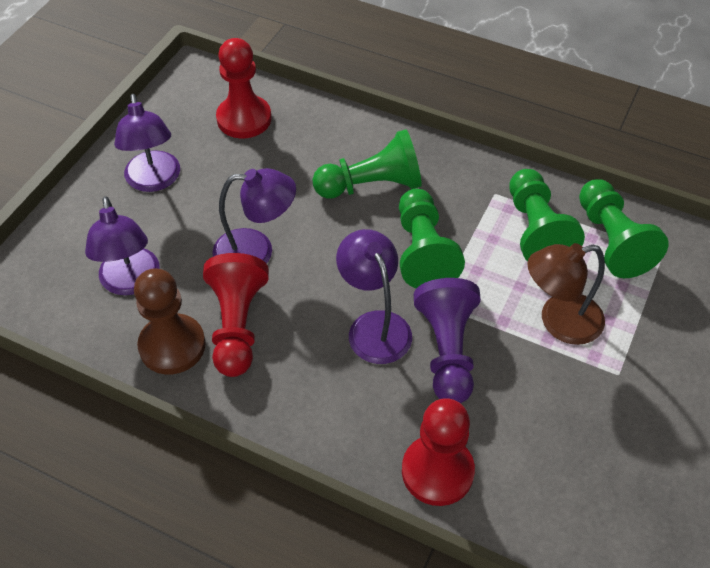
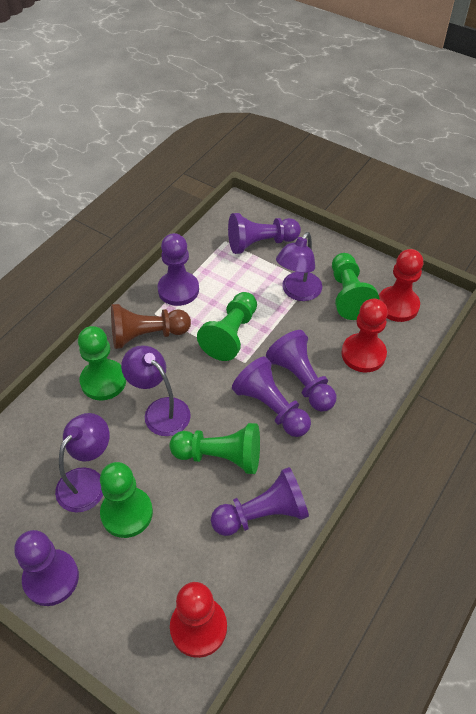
brown lamp: [527,243,605,345] = 1 -> none = 0
green pawn: [312,130,422,198] [399,189,465,288] [509,169,585,262] [579,179,668,278] = 4 -> [78,326,126,401] [100,462,153,538] [169,423,260,474] [197,292,257,361] [332,253,380,320] = 5
purple lamp: [85,196,160,295] [114,94,180,192] [212,168,296,264] [336,229,412,364] = 4 -> [55,413,110,512] [121,345,191,436] [276,232,322,301] = 3
purple pawn: [414,278,481,403] = 1 -> [14,530,79,606] [157,233,199,306] [211,467,309,536] [228,213,301,254] [232,356,311,437] [266,330,336,412] = 6

